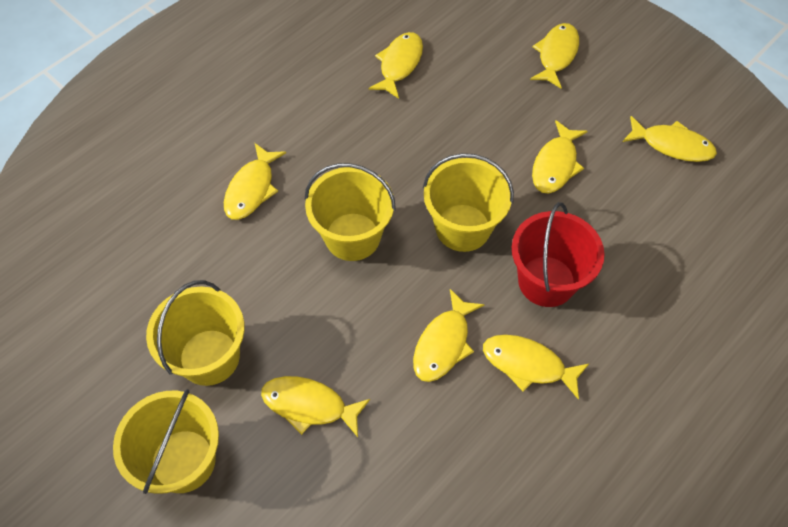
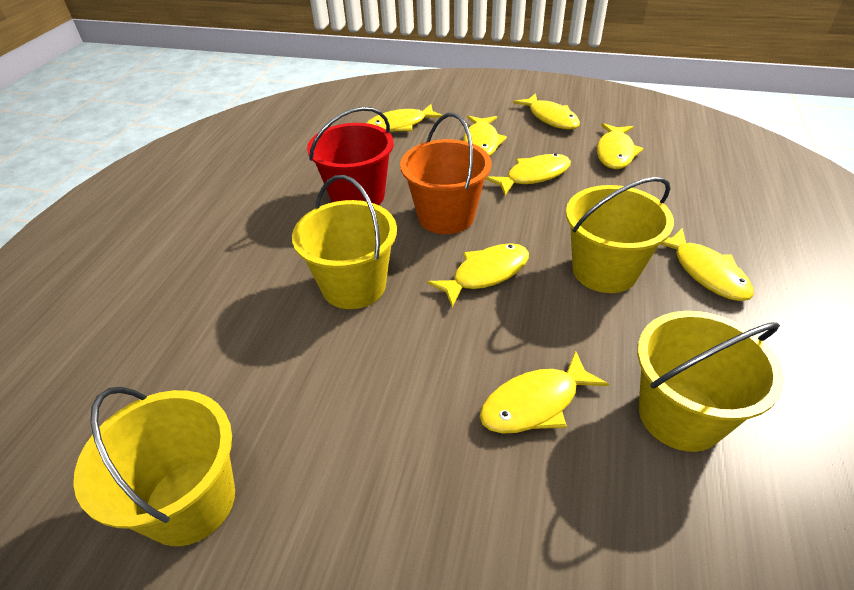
orange bucket: none = 0 -> [400,113,491,234] = 1

